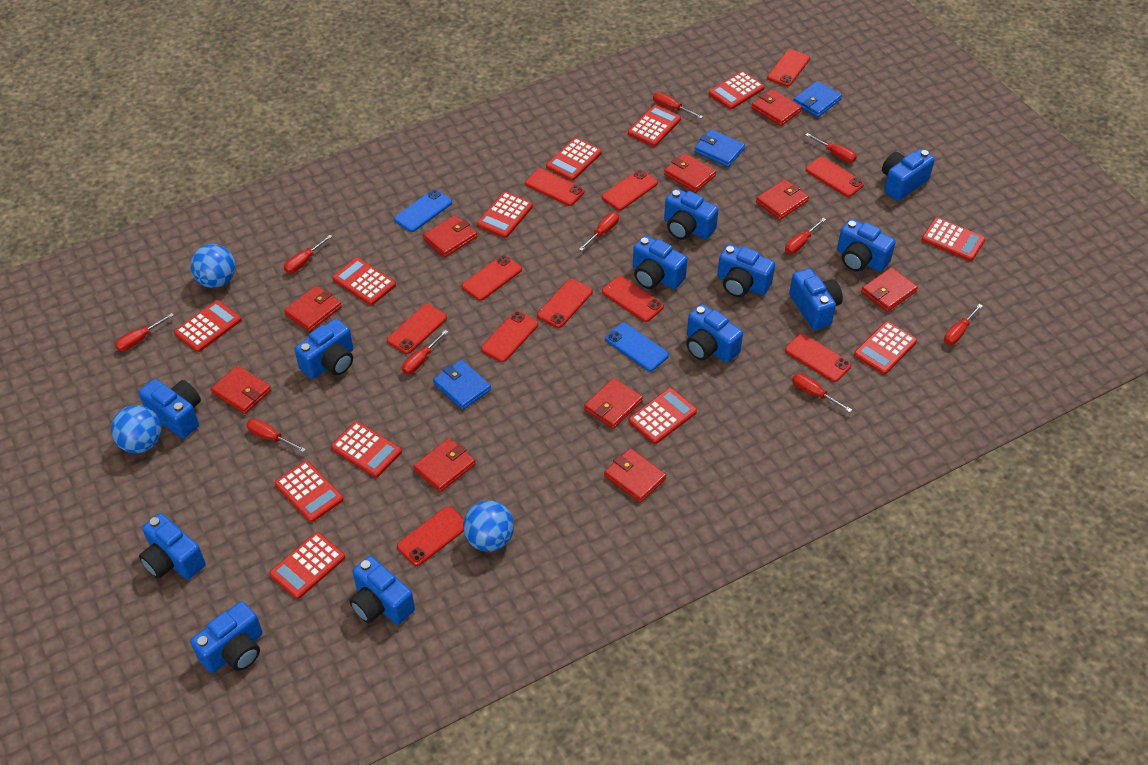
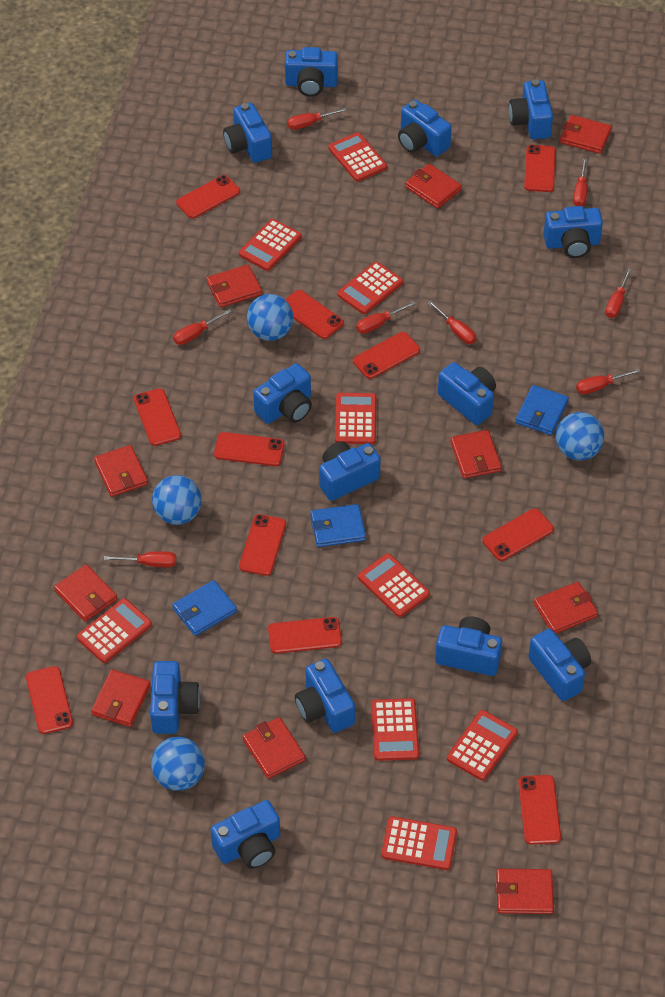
blue ball: [111,405,161,453] [190,244,236,288] [463,501,514,552] = 3 -> [151,737,205,791] [152,475,202,525] [247,294,293,341] [556,412,604,461] = 4
blue camera: [139,379,201,438] [139,513,206,580] [190,601,263,673] [295,319,353,379] [349,556,415,625] [633,236,688,289] [664,188,719,240] [686,304,743,363] [717,244,775,297] [789,268,843,330] [837,219,896,272] [882,149,935,201] = 12 -> [150,661,200,734] [211,800,280,869] [223,103,272,163] [253,363,312,424] [285,47,338,97] [295,659,355,733] [319,441,381,501] [398,100,452,156] [435,617,502,676] [438,362,496,425] [509,79,553,140] [528,629,591,701] [544,206,603,258] = 13
blue phone: [394,189,452,232] [605,323,669,371] = 2 -> none = 0
red calculator: [174,300,241,352] [269,532,345,599] [275,461,344,522] [331,421,402,478] [332,258,396,305] [477,192,533,238] [546,138,602,181] [628,105,681,147] [628,388,697,444] [709,71,765,109] [854,321,917,375] [921,217,986,261] = 12 -> [77,598,152,663] [239,219,301,271] [328,132,387,182] [335,393,376,444] [337,262,403,314] [358,553,430,617] [371,698,419,761] [381,816,457,870] [447,710,518,781] = 9
red screwdriver: [115,313,174,351] [246,419,306,452] [284,235,332,273] [402,330,448,374] [579,212,619,251] [653,92,703,118] [785,218,826,254] [792,373,852,412] [806,133,857,163] [944,304,983,345] = 10 -> [104,551,176,567] [173,309,232,345] [287,108,347,130] [356,301,415,334] [428,301,476,344] [573,158,587,206] [576,368,641,394] [606,268,632,318] = 8

